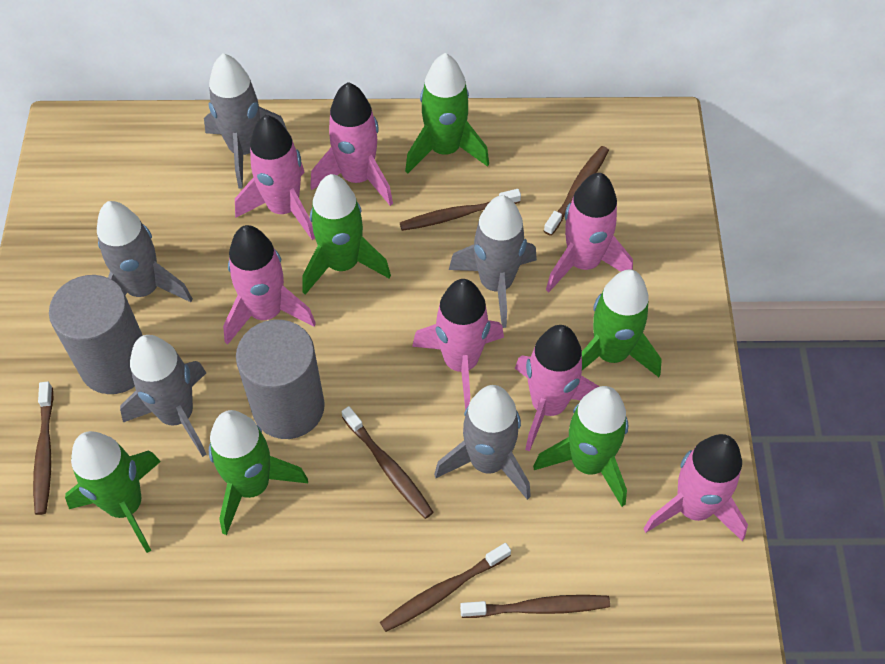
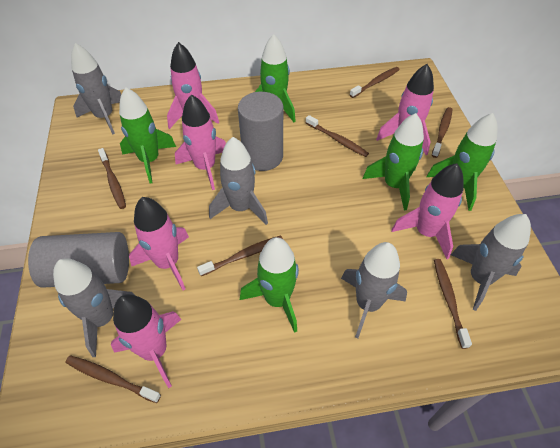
brown toothbrush: [33,382,53,515] [342,406,433,519] [380,543,511,632] [400,189,521,231] [460,595,610,618] [544,146,609,236] = 6 -> [66,355,161,403] [98,148,126,209] [197,235,283,276] [306,115,369,157] [350,67,400,98] [432,107,452,158] [434,259,472,349] = 7
green rocket: [65,431,161,553] [209,410,308,535] [302,174,391,295] [405,53,489,174] [533,386,628,507] [582,269,662,377] = 6 -> [119,87,176,183] [240,237,299,333] [255,34,296,122] [363,113,424,211] [427,113,498,211] = 5
pink rocket: [223,225,316,345] [235,115,315,240] [310,82,393,206] [412,279,504,410] [515,325,600,452] [546,173,633,292] [643,434,748,542] = 7 -> [111,294,182,388] [129,197,189,290] [167,42,219,129] [175,94,226,190] [376,64,434,155] [391,163,464,259] = 6

